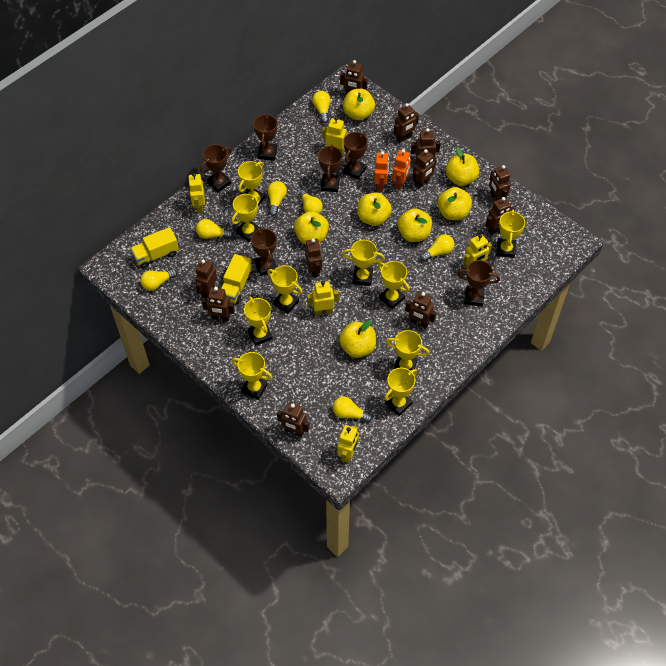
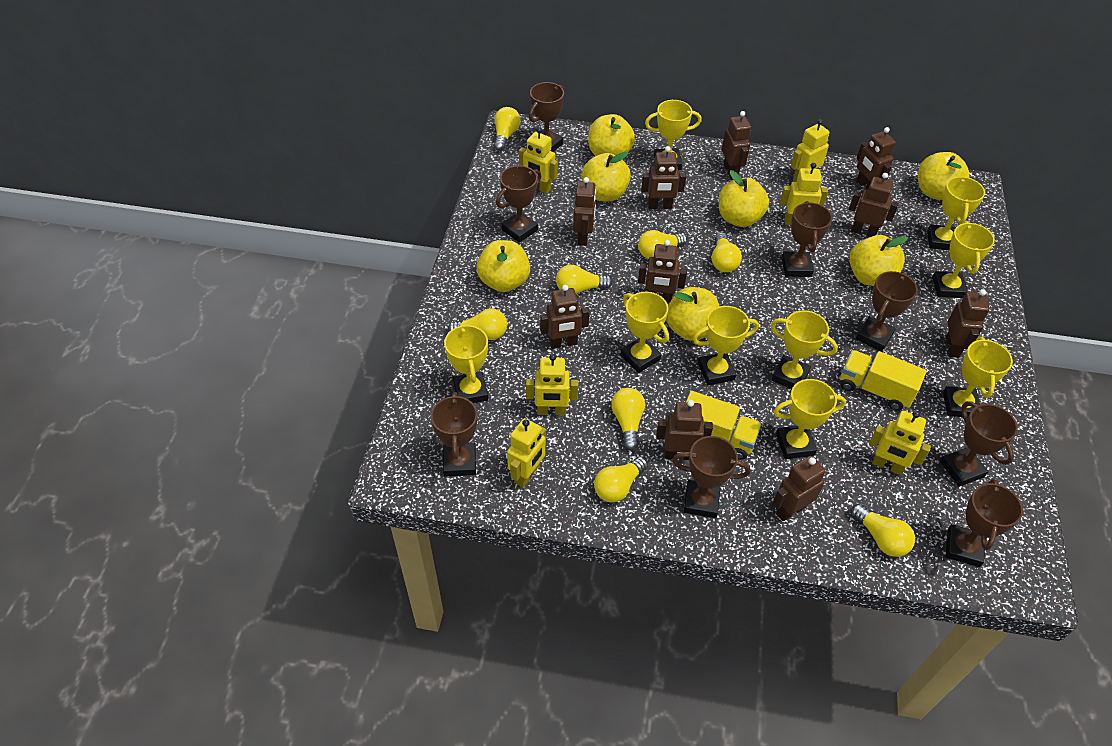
brown robot: [195,259,217,299] [202,287,235,322] [277,402,309,437] [305,239,322,278] [340,60,367,94] [394,103,419,143] [405,292,436,328] [411,128,441,159] [413,149,436,189] [486,197,515,235] [489,165,510,201] = 11 -> [540,285,589,349] [573,177,596,246] [638,240,687,304] [641,146,686,209] [656,400,713,460] [722,111,751,179] [772,456,825,521] [849,173,899,237] [856,127,896,190] [946,289,990,358] = 10
brown trophy: [200,144,232,192] [251,227,277,276] [253,113,277,161] [318,145,342,192] [343,132,368,180] [457,260,500,307] = 6 -> [431,392,477,477] [496,165,542,243] [529,82,565,152] [672,436,750,518] [782,201,832,277] [856,271,918,352] [940,401,1018,487] [946,479,1023,567] = 8
orange robot: [374,151,389,192] [392,149,411,190] = 2 -> none = 0
yellow light bulb: [141,269,177,291] [196,219,234,239] [268,181,287,216] [299,189,323,214] [312,91,331,123] [333,397,373,423] [420,234,454,262] = 7 -> [448,308,507,340] [494,107,521,151] [556,265,613,294] [594,457,648,503] [611,388,645,451] [638,230,687,259] [712,232,742,272] [851,504,915,557] = 8
yellow robot: [188,173,205,213] [307,281,339,316] [322,117,349,155] [338,425,359,463] [463,234,492,269] = 5 -> [507,418,546,487] [519,127,558,194] [526,354,578,415] [780,163,828,225] [791,119,830,182] [869,411,931,475] = 6
yellow trophy: [231,194,261,242] [232,352,273,400] [238,161,265,206] [244,297,273,346] [267,265,303,314] [343,240,385,286] [378,261,410,309] [384,368,417,416] [386,330,429,371] [496,209,525,258] = 10 -> [444,323,488,403] [620,292,669,373] [645,100,702,170] [693,306,759,385] [771,310,838,389] [774,379,846,459] [927,176,985,250] [932,221,995,298] [943,337,1013,417] = 9

